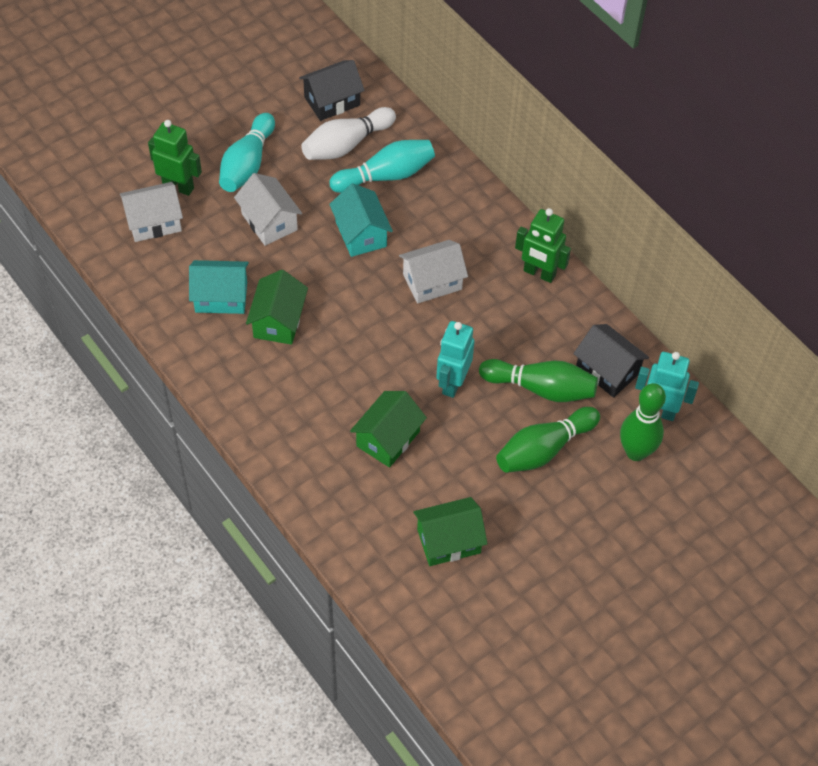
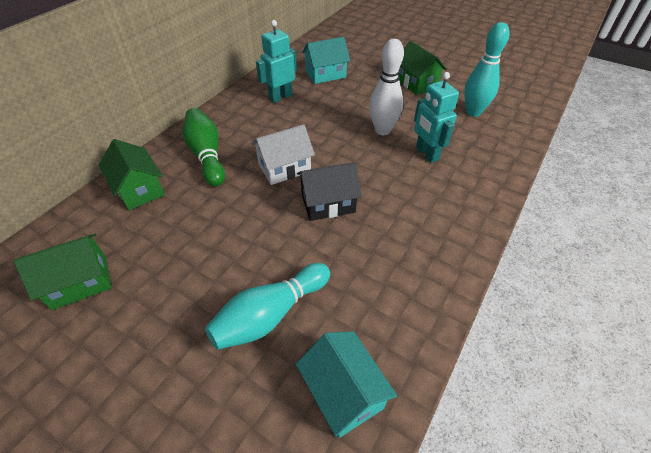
black house: [299,60,365,121] [573,324,649,398] = 2 -> [297,162,362,221] = 1
green bowling pin: [479,359,598,402] [496,407,600,473] [620,383,666,461] = 3 -> [182,108,225,186] = 1
green robot: [148,120,202,196] [515,208,571,283] = 2 -> none = 0
white house: [120,182,183,242] [234,173,302,246] [399,240,468,304] = 3 -> [251,124,315,185] = 1

